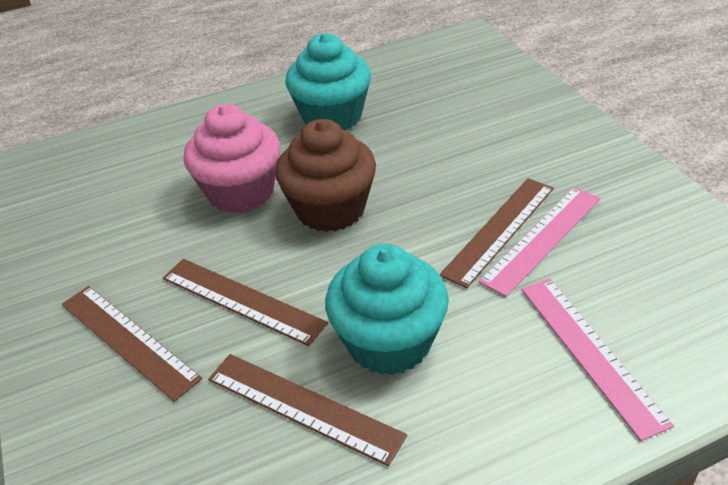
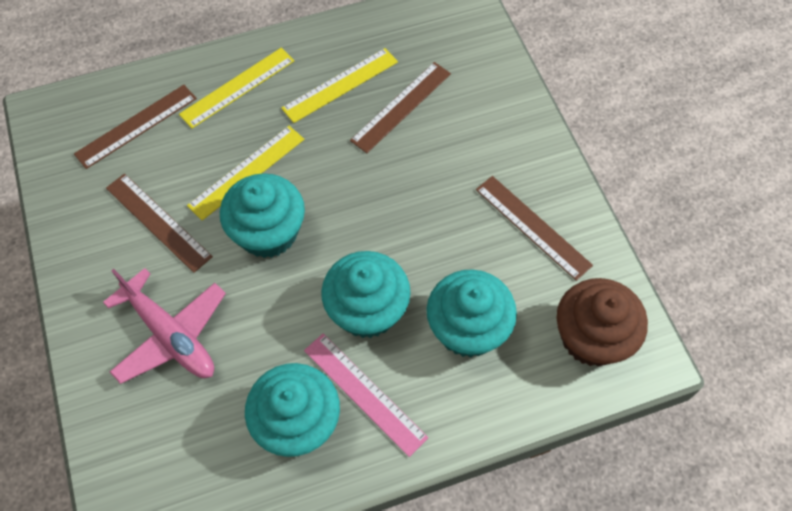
pink cupcake: [184,104,280,213] = 1 -> none = 0
pink plane: none = 0 -> [103,268,226,384] = 1
pink ruler: [479,187,600,297] [521,279,674,441] = 2 -> [304,334,428,457] = 1
turquoise cupcake: [285,33,371,130] [325,244,449,375] = 2 -> [220,173,305,258] [245,363,340,457] [321,251,411,338] [427,270,517,358] = 4
yellow ruler: none = 0 -> [179,48,295,128] [187,126,304,221] [281,48,398,123] = 3

